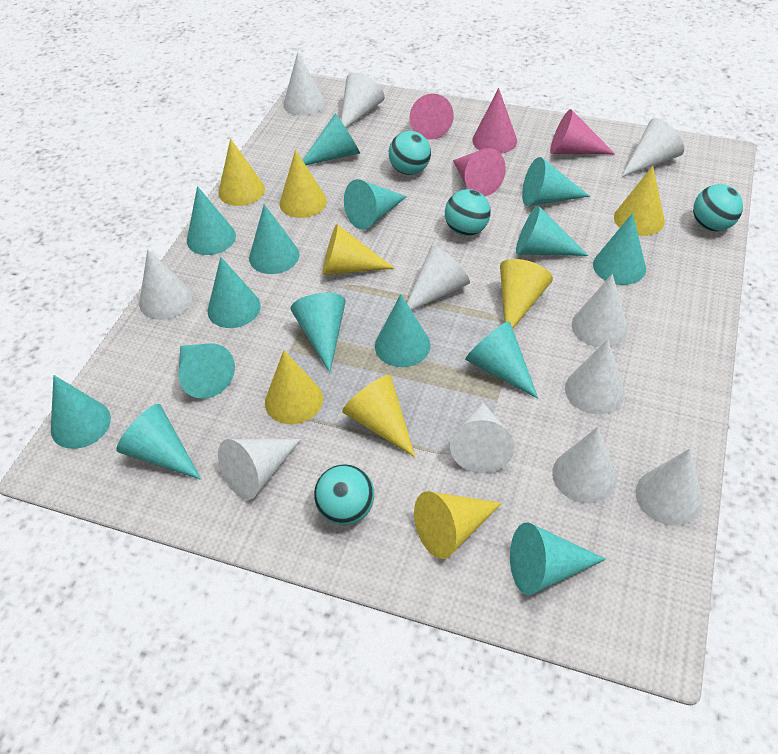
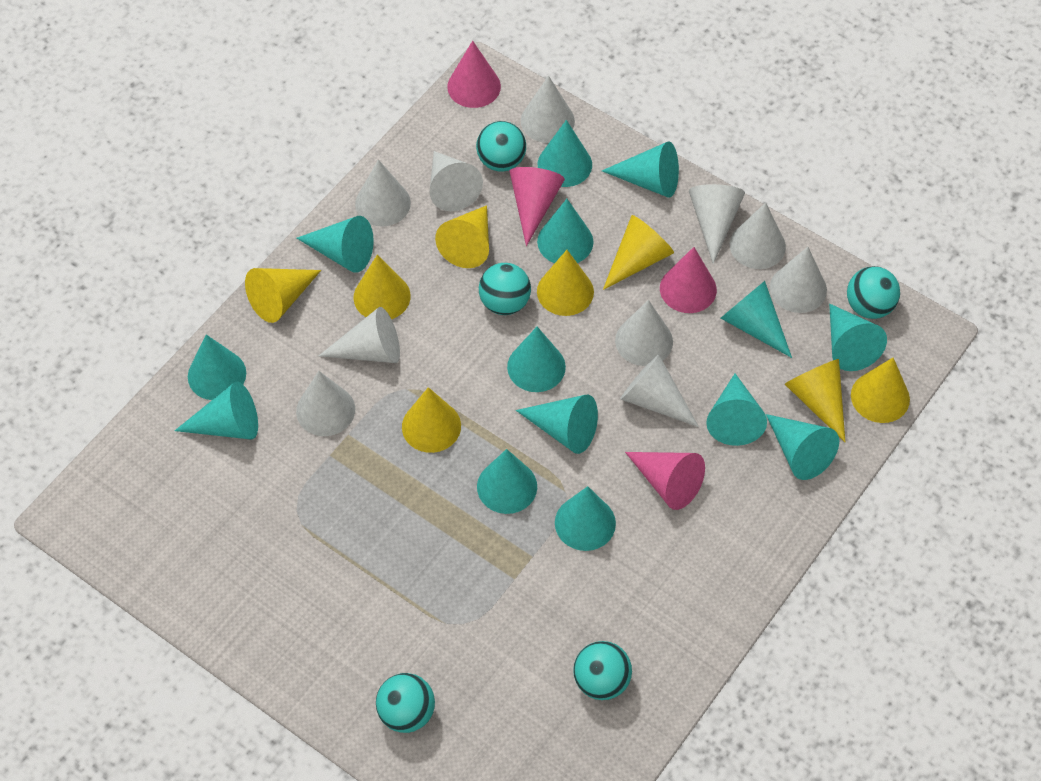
turquoise ball: [314,464,374,525] [389,131,431,175] [445,189,491,236] [693,184,743,231] = 4 -> [376,673,435,733] [476,121,526,172] [479,263,531,315] [573,641,632,700] [847,266,900,319] = 5
turquoise cone: [51,375,111,449] [116,404,201,480] [179,343,235,399] [187,186,236,255] [208,257,261,328] [249,204,299,274] [290,293,346,373] [303,114,360,165] [344,179,407,230] [375,294,431,367] [465,321,539,399] [510,522,606,595] [516,206,589,256] [522,157,590,206] [593,213,646,285] = 15 -> [174,382,258,439] [188,334,246,400] [297,216,374,273] [477,449,537,514] [507,327,566,392] [516,395,598,454] [537,199,594,263] [538,120,592,187] [555,486,616,551] [602,142,679,198] [706,374,767,446] [721,281,792,358] [766,414,839,480] [829,304,887,371] = 14
white cone: [139,249,192,320] [218,439,302,500] [283,52,325,116] [341,73,385,128] [407,246,470,311] [450,403,515,473] [552,427,617,503] [565,339,625,414] [572,274,628,347] [621,118,684,177] [635,448,703,526] = 11 -> [296,371,355,436] [319,307,400,363] [355,160,411,227] [430,151,483,211] [521,76,575,143] [615,300,673,366] [620,354,699,427] [689,184,745,264] [730,203,786,269] [770,247,827,313] = 10

